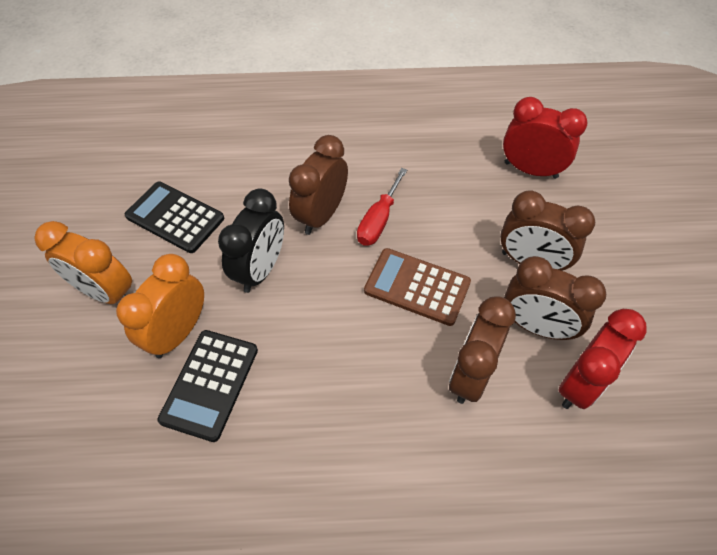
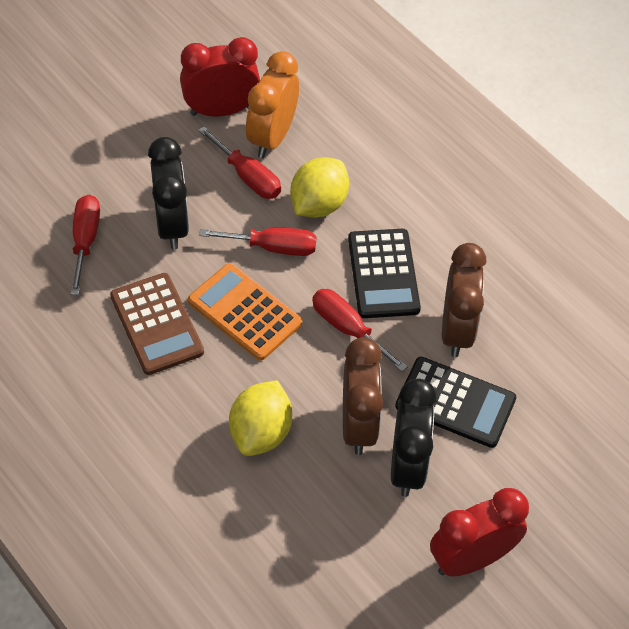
black clock: [218,189,284,293] = 1 -> [148,137,189,249] [391,379,437,497] = 2
brown clock: [289,135,348,235] [449,296,516,404] [500,190,595,271] [504,256,606,340] = 4 -> [343,337,383,455] [442,243,487,357] = 2
orange calculator: none = 0 -> [188,263,302,361] = 1
orange clock: [34,221,132,304] [116,254,204,358] = 2 -> [246,51,299,158] = 1
red screwdriver: [357,168,407,246] = 1 -> [71,195,100,295] [198,126,281,199] [199,228,317,256] [312,289,408,372] = 4
yellow lemon: none = 0 -> [229,380,292,456] [290,157,349,218] = 2

